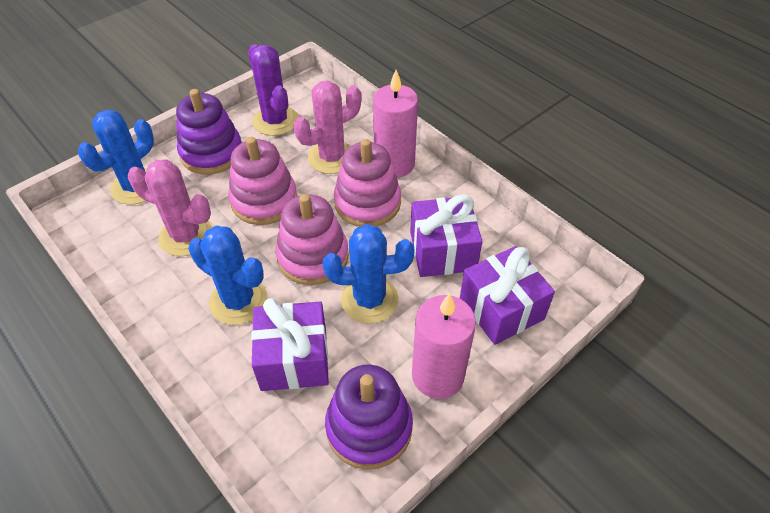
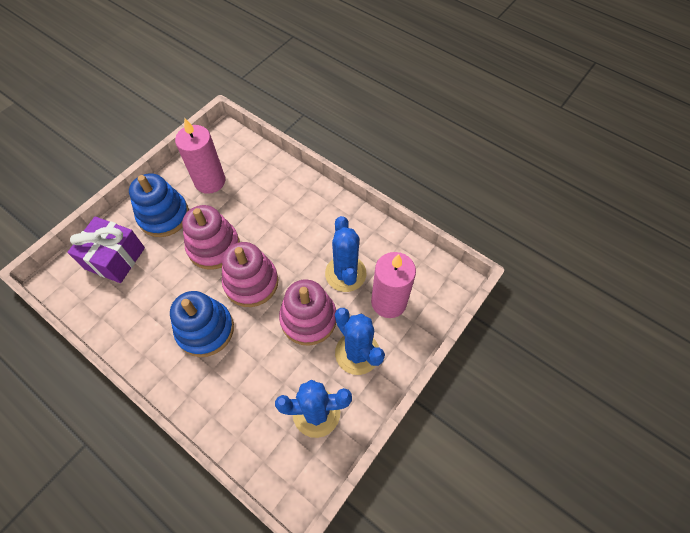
blue stacking toy: none = 0 -> [129,173,189,237] [170,291,234,357] = 2
pink cactus: [128,159,212,256] [294,81,361,174] = 2 -> none = 0
purple cactus: [248,44,298,136] = 1 -> none = 0
purple gift: [251,298,329,391] [410,194,483,277] [460,246,555,345] = 3 -> [67,216,145,283] = 1
purple stacking toy: [176,89,242,175] [325,365,413,470] = 2 -> none = 0

